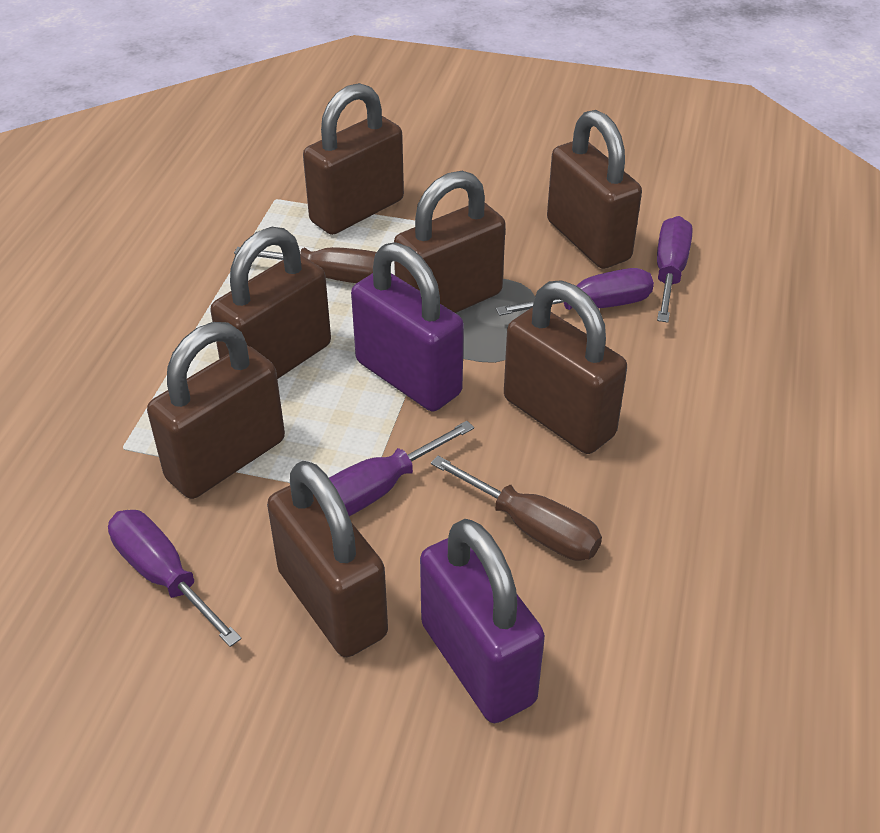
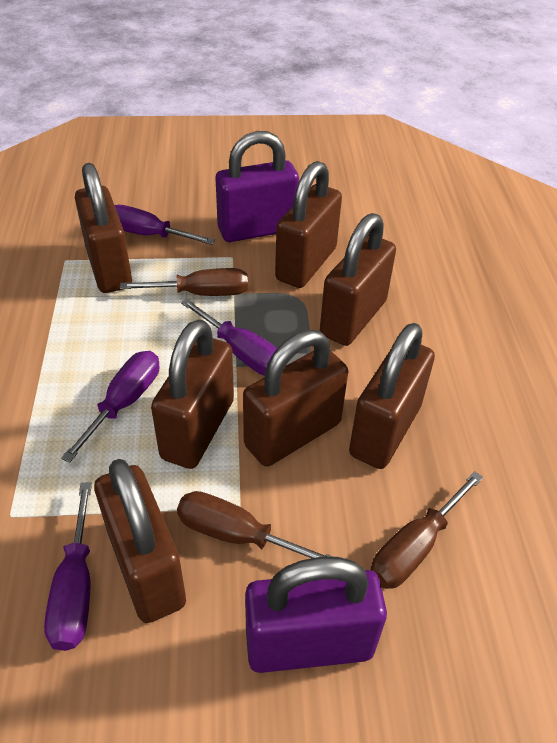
brown screwdriver: [234,247,376,283] [431,456,602,561] = 2 -> [120,268,248,296] [177,491,333,558] [371,471,483,589] = 3

